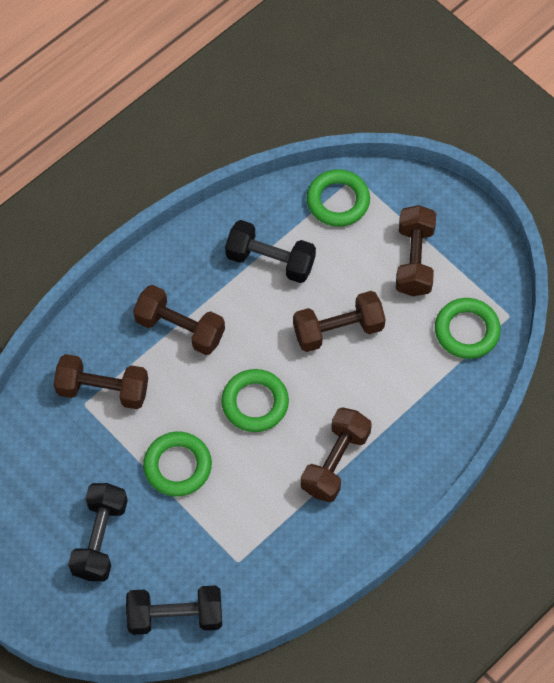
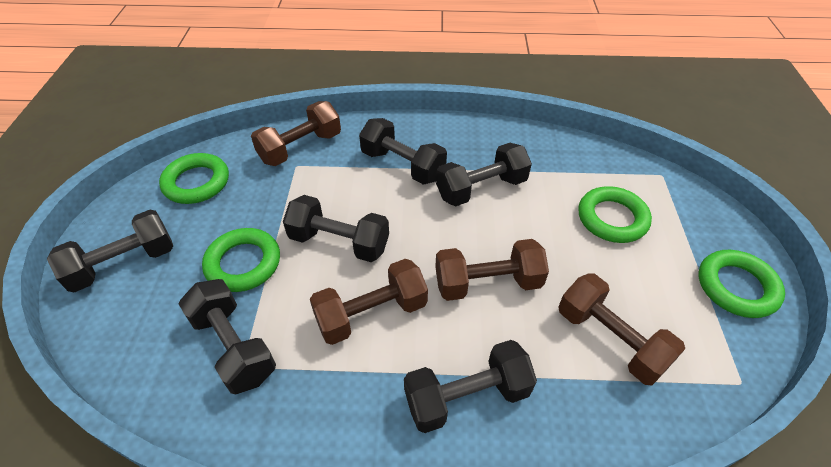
black dumbbell: [68,483,128,581] [126,585,222,635] [225,220,316,283] = 3 -> [47,210,173,293] [178,279,276,394] [283,195,389,262] [359,118,447,185] [404,340,537,433] [436,143,532,206] = 6
brown dumbbell: [54,354,148,409] [133,285,225,355] [293,291,386,352] [301,407,372,502] [396,205,436,296] = 5 -> [251,101,341,166] [310,259,428,345] [435,239,549,301] [558,274,685,386] = 4

